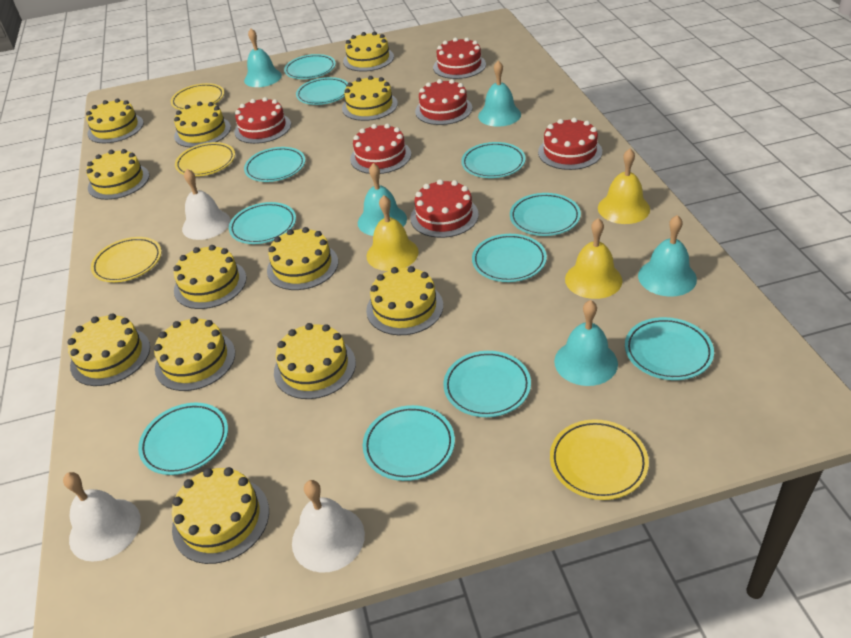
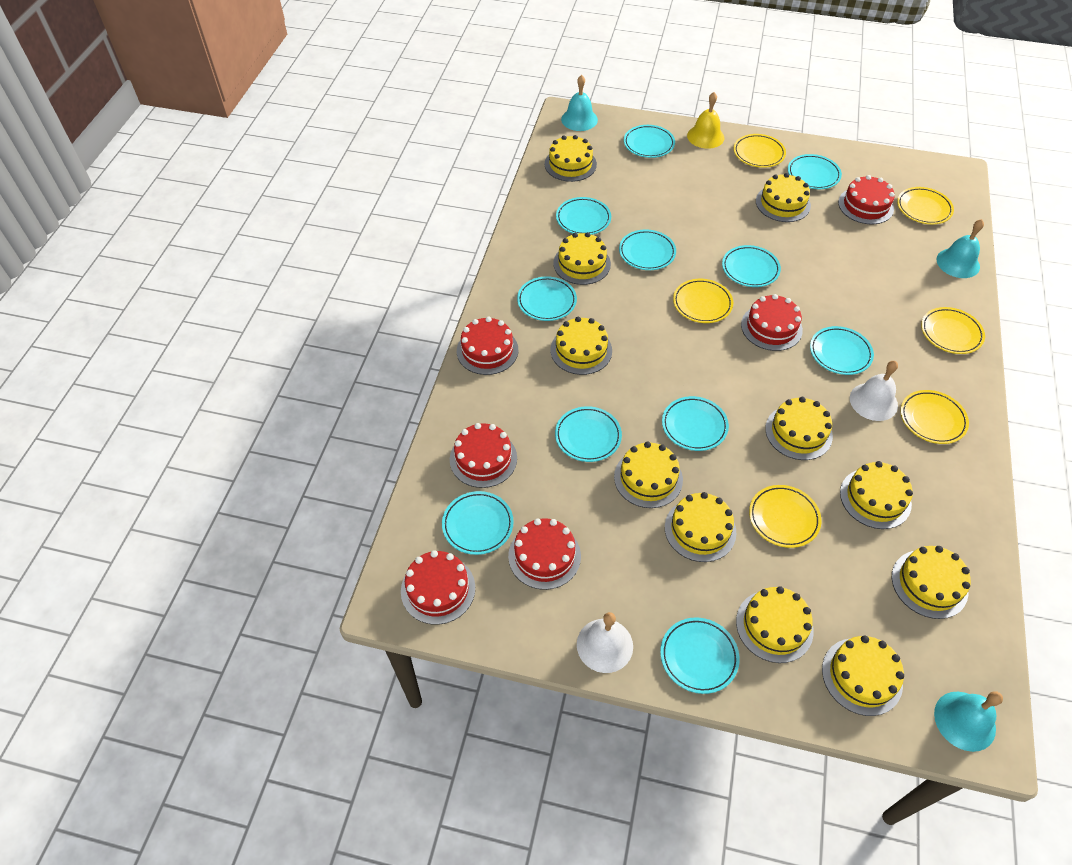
turquoise bell: [244,28,282,87] [358,163,407,236] [478,60,521,127] [554,300,618,386] [638,215,697,297] = 5 -> [561,75,598,131] [934,691,1003,752] [937,219,984,278] = 3
white bell: [63,472,141,562] [182,169,231,240] [292,480,365,573] = 3 -> [577,612,633,673] [850,361,898,421] = 2
yellow bell: [366,195,419,271] [565,218,622,299] [598,149,650,224] = 3 -> [687,92,724,149] = 1
yellow cake: [68,313,150,386] [86,98,144,143] [86,149,149,200] [154,317,235,391] [172,467,269,564] [173,245,246,309] [174,102,231,148] [267,227,338,290] [274,323,356,399] [342,76,398,121] [343,32,394,72] [366,266,443,335] = 12 -> [545,135,597,182] [550,317,612,375] [553,232,611,285] [614,442,683,508] [665,492,737,562] [736,586,814,663] [756,173,811,222] [765,397,833,460] [822,635,904,716] [840,461,913,529] [892,546,971,619] = 11
yellow plate: [91,237,162,282] [171,83,224,110] [175,142,235,176] [550,419,649,500] = 4 -> [673,279,733,323] [734,134,786,168] [749,485,821,548] [897,187,954,224] [900,390,969,444] [921,307,985,354] = 6

